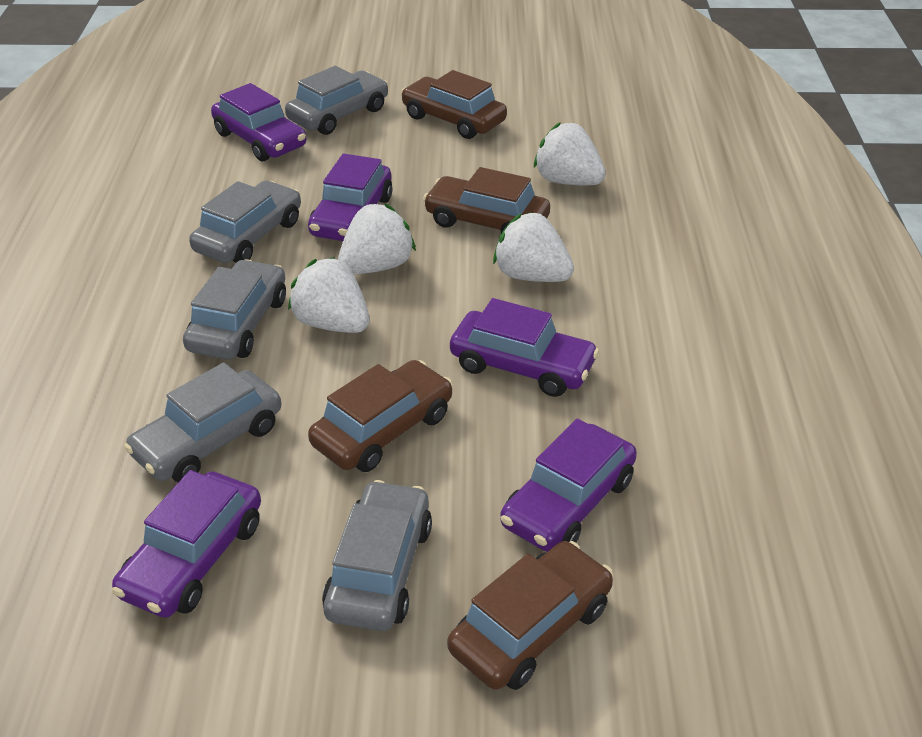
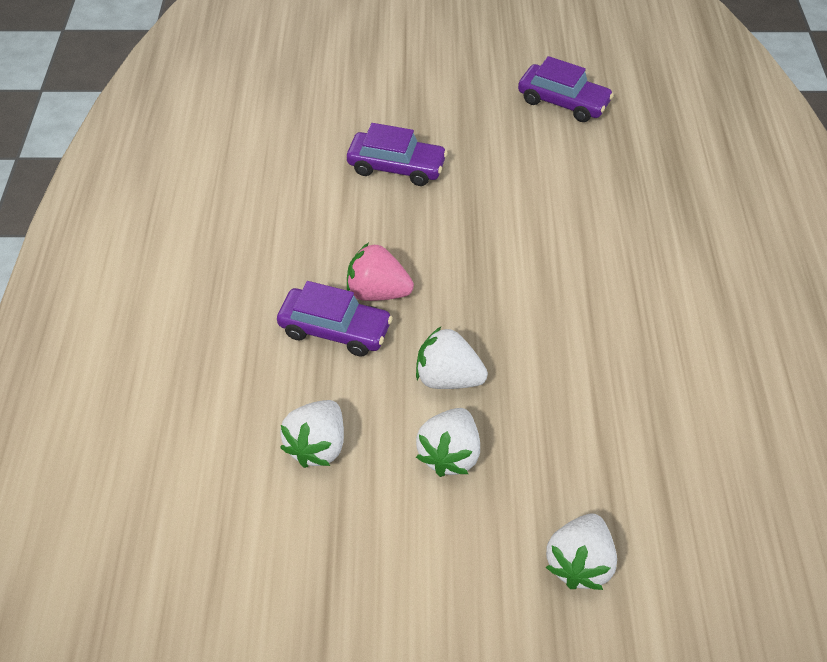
brown car: [308,360,453,472] [401,70,507,139] [423,167,550,233] [447,541,613,690] = 4 -> none = 0
grey car: [124,362,281,482] [183,259,286,360] [189,181,301,263] [285,66,388,135] [322,480,432,631] = 5 -> none = 0
pink strawberry: none = 0 -> [347,242,414,301] = 1
purple car: [112,470,261,618] [211,83,306,161] [308,153,392,241] [450,298,599,397] [500,419,637,552] = 5 -> [277,281,393,356] [347,123,448,186] [518,56,614,122] = 3

